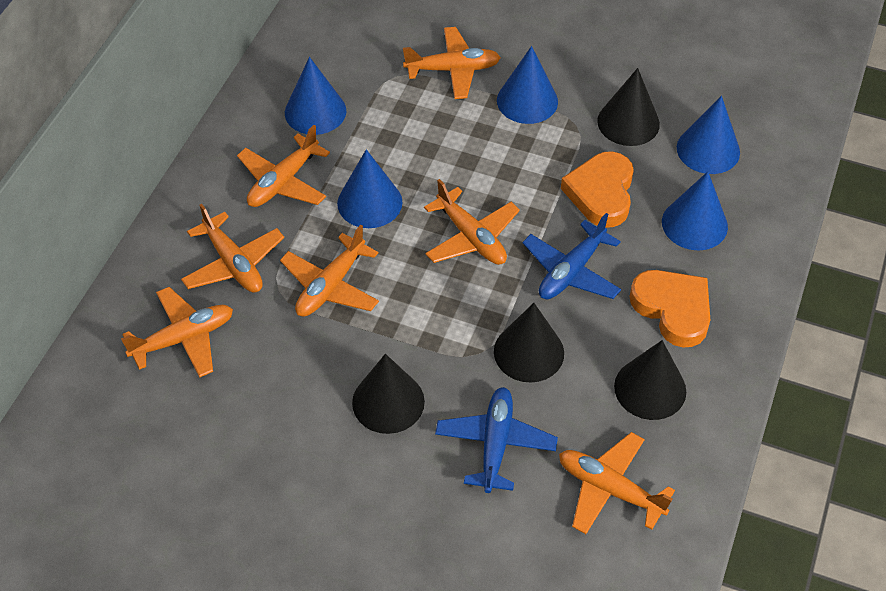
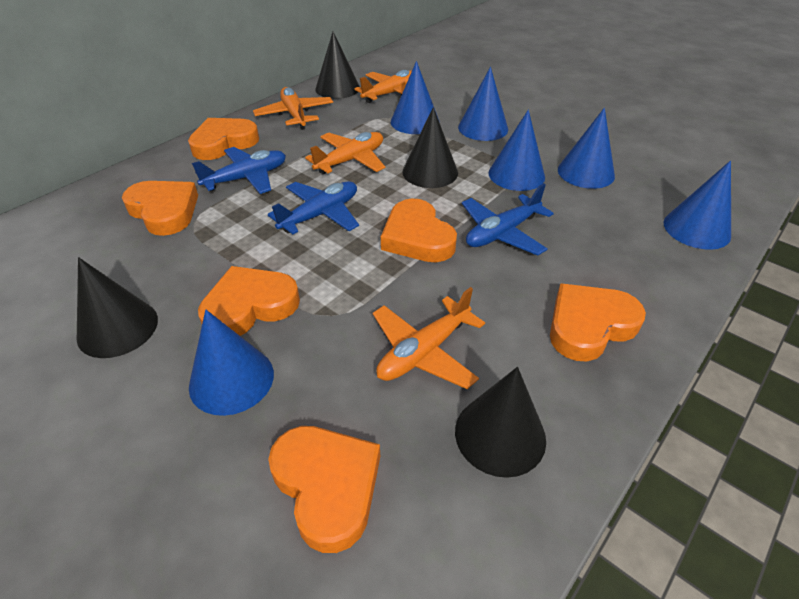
blue cone: [285,57,346,135] [337,149,403,228] [497,46,558,124] [662,171,728,250] [677,96,740,174] = 5 -> [189,310,274,416] [391,61,440,134] [458,67,508,141] [489,110,545,191] [558,108,615,189] [664,161,731,250] = 6
blue plane: [435,387,558,493] [523,213,621,299] = 2 -> [192,147,286,194] [268,181,359,234] [462,183,554,255] = 3
orange heart: [561,151,634,227] [629,270,710,348] = 2 -> [122,181,198,236] [188,118,259,160] [198,266,300,336] [268,426,380,553] [381,199,457,262] [550,284,646,361] = 6
orange plane: [121,287,233,378] [181,204,284,293] [237,125,330,207] [280,225,379,317] [403,27,501,99] [424,179,520,265] [559,432,675,534] = 7 -> [253,87,333,130] [305,132,385,174] [354,70,412,103] [373,287,485,389] = 4

